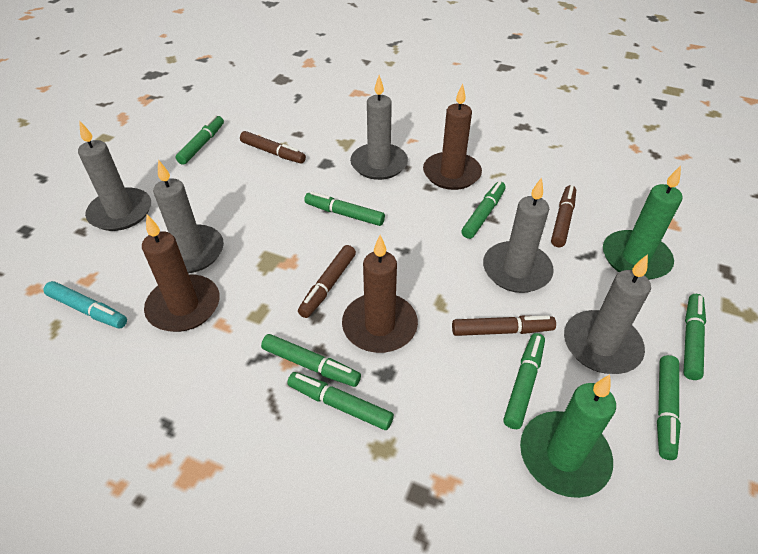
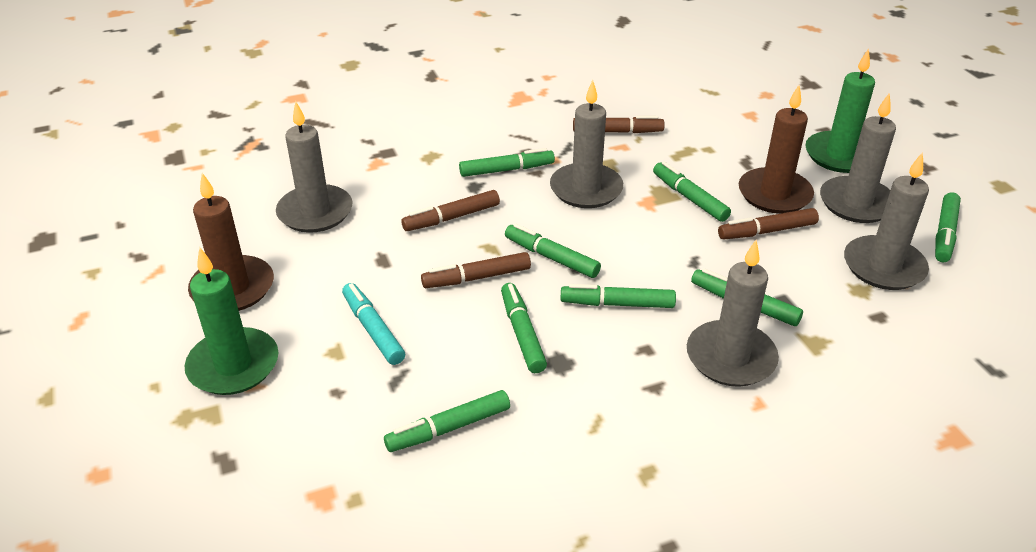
brown candle: [142,215,220,332] [342,235,418,353] [423,83,482,190] = 3 -> [188,173,274,311] [739,85,814,214] = 2

